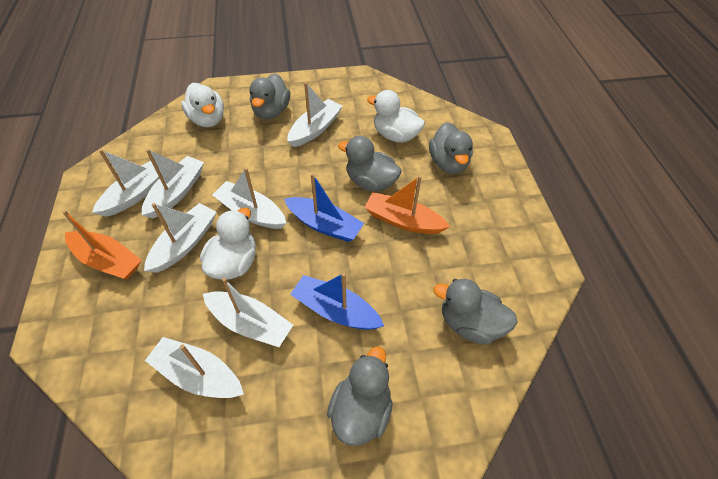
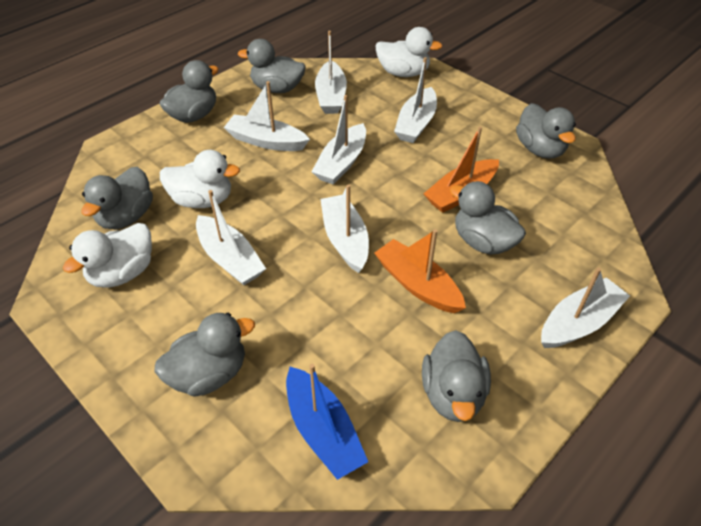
blue boat: [284,173,364,242] [290,273,384,330] = 2 -> [286,364,368,480] = 1
grey duck: [250,73,290,119] [327,347,393,446] [338,136,402,192] [429,122,473,174] [433,279,518,344] = 5 -> [82,167,153,230] [154,313,255,397] [160,60,219,123] [238,39,306,93] [422,330,491,422] [450,181,526,255] [516,103,576,159] = 7

